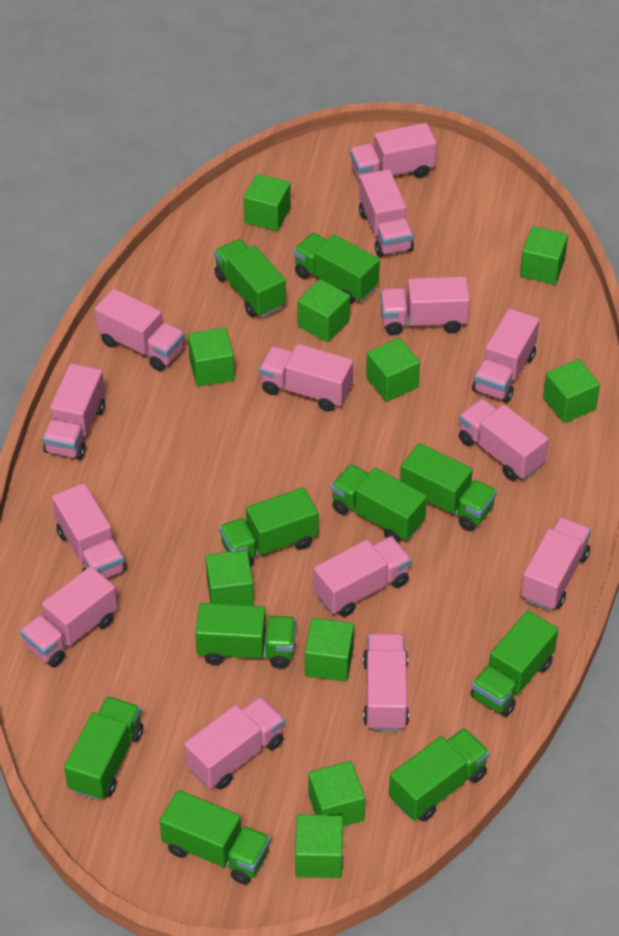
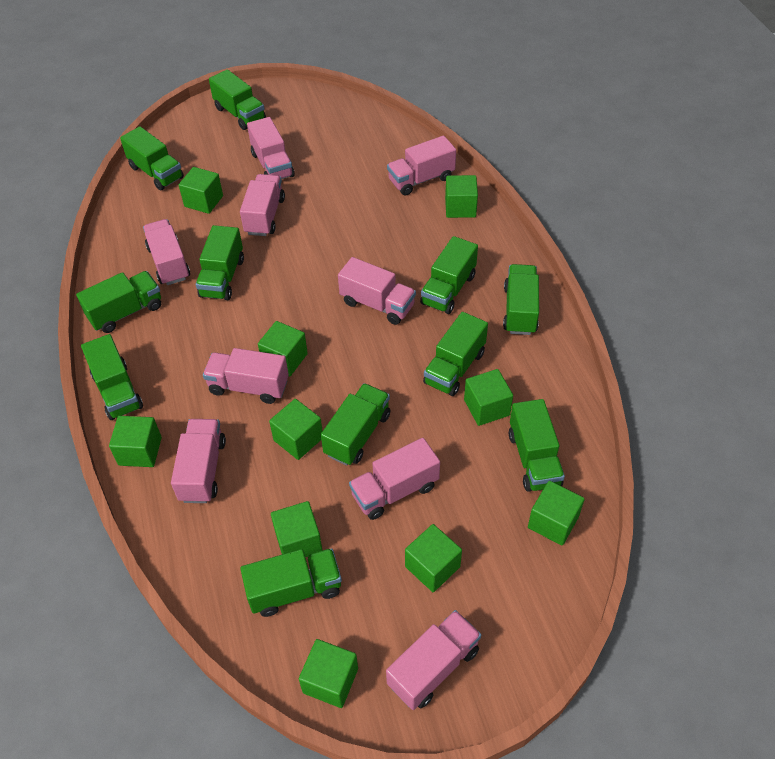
green truck: [64,696,143,800] [160,790,270,884] [195,603,296,669] [214,239,286,317] [219,487,318,567] [293,233,380,304] [331,464,427,542] [389,728,490,821] [400,443,497,531] [470,610,558,717] = 10 -> [76,271,161,333] [81,334,143,420] [120,126,184,190] [196,225,244,300] [209,69,266,130] [240,548,342,617] [321,383,391,466] [420,236,478,314] [423,312,488,396] [503,264,539,335] [509,399,565,492] = 11
pink truck: [20,566,117,667] [43,364,105,460] [52,483,127,578] [94,289,185,371] [184,696,285,790] [259,344,353,412] [314,536,411,617] [350,123,437,181] [359,169,414,257] [363,633,409,731] [380,276,470,335] [459,399,548,481] [472,308,539,403] [521,517,591,610] = 14 -> [143,219,190,285] [171,419,226,503] [203,348,289,404] [240,174,285,236] [247,117,294,179] [338,257,416,325] [349,438,440,520] [386,610,481,710] [387,136,456,196] = 9

